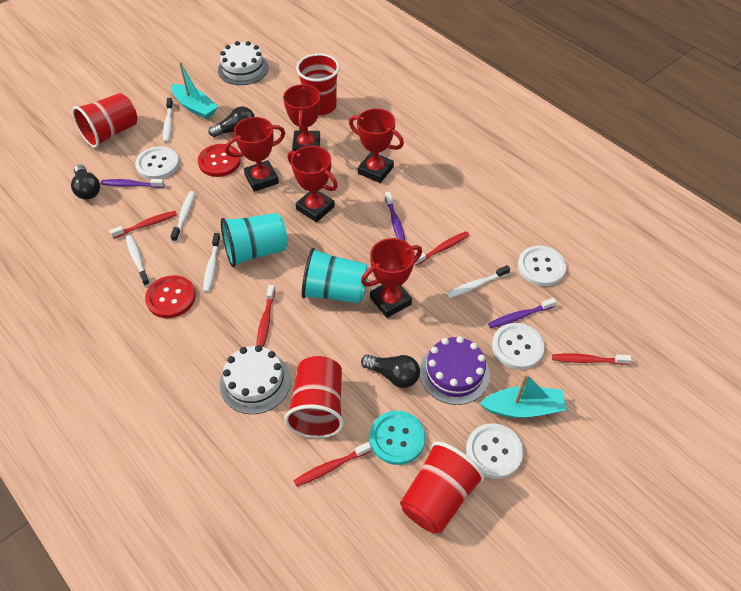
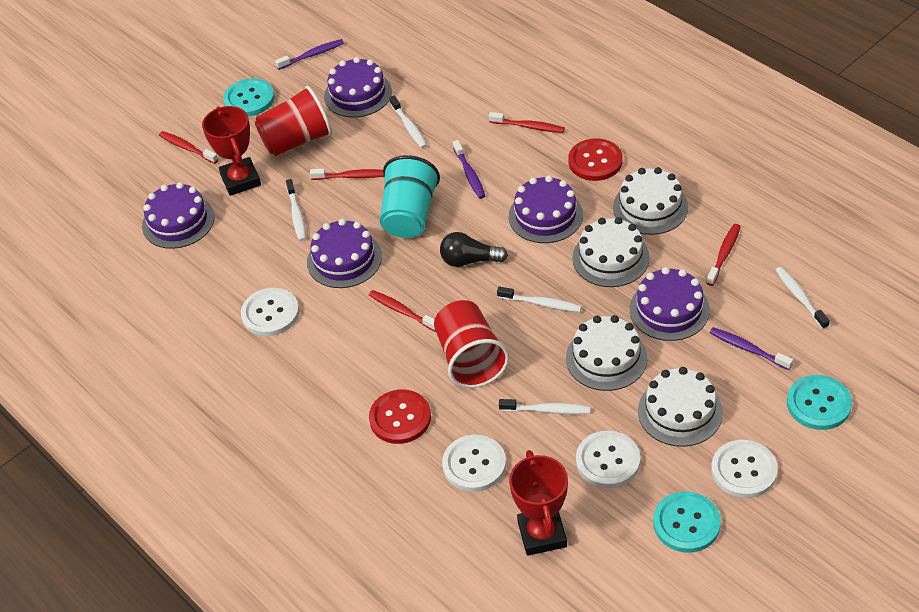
black light bulb: [71,164,100,200] [208,106,255,137] [361,355,420,388] = 3 -> [440,232,508,267] = 1
purple cake: [420,336,490,405] = 1 -> [142,182,214,249] [307,219,382,288] [324,57,392,117] [509,175,583,243] [630,267,710,341] = 5
red cup: [72,93,137,148] [284,356,344,438] [296,53,340,115] [400,441,485,533] = 4 -> [255,86,332,156] [434,300,509,388] = 2
red trophy: [225,117,285,192] [283,84,321,151] [288,146,338,222] [349,108,404,183] [361,238,422,318] = 5 -> [202,106,261,196] [509,450,568,556] = 2
turquoise boat: [171,62,218,119] [480,374,567,418] = 2 -> none = 0
turquoise button: [370,411,425,465] = 1 -> [223,78,275,117] [653,492,721,553] [787,375,852,430] = 3
turquoise cup: [221,213,288,267] [302,248,369,304] = 2 -> [380,155,440,238] = 1
white cake: [218,41,269,85] [220,345,291,414] = 2 -> [566,315,647,391] [572,217,650,287] [613,167,688,235] [638,367,723,447] = 4

